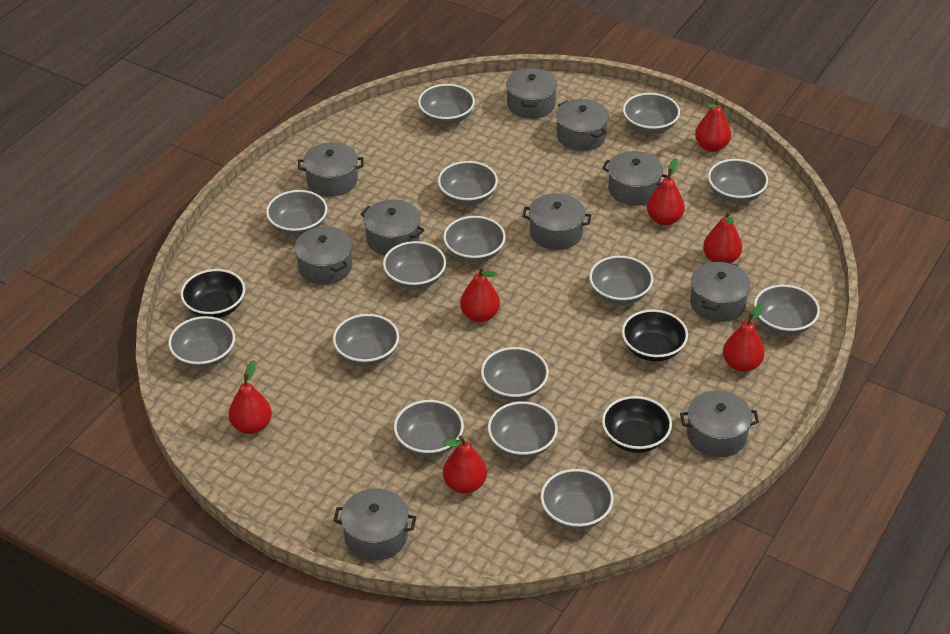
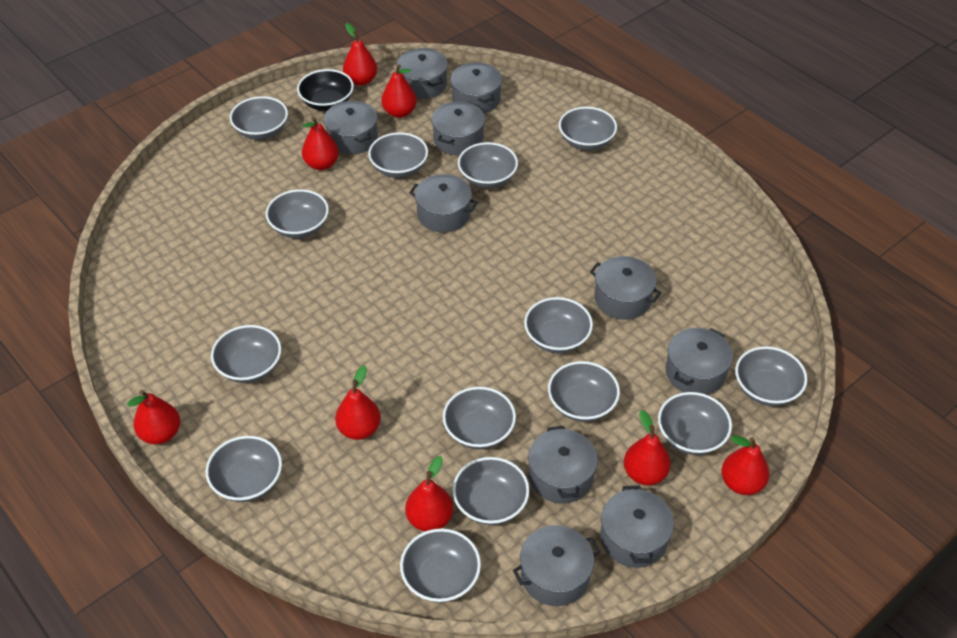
black bowl: [180,269,245,318] [602,396,672,453] [622,310,688,362] = 3 -> [297,69,354,111] = 1
grey bowl: [168,316,235,369] [266,190,327,236] [333,314,399,366] [383,241,446,290] [394,400,464,457] [418,84,475,125] [438,161,498,205] [443,216,506,263] [481,347,549,401] [488,401,558,458] [541,469,614,530] [589,256,653,305] [623,93,680,134] [708,159,768,203] [754,285,820,335] = 15 -> [206,436,282,502] [211,325,282,383] [230,96,288,140] [266,189,329,238] [368,132,428,178] [400,528,481,603] [443,387,516,449] [452,457,530,525] [458,142,518,188] [524,297,593,353] [548,361,620,422] [559,107,617,150] [658,392,732,455] [735,346,808,406] = 14
red pear: [229,360,272,434] [443,435,487,494] [460,266,500,322] [647,158,685,225] [695,99,731,152] [703,211,742,263] [723,303,765,372] = 7 -> [127,390,180,445] [302,117,339,170] [335,365,381,440] [343,23,377,86] [381,64,417,118] [405,456,453,531] [624,410,671,485] [722,436,769,495] = 8

